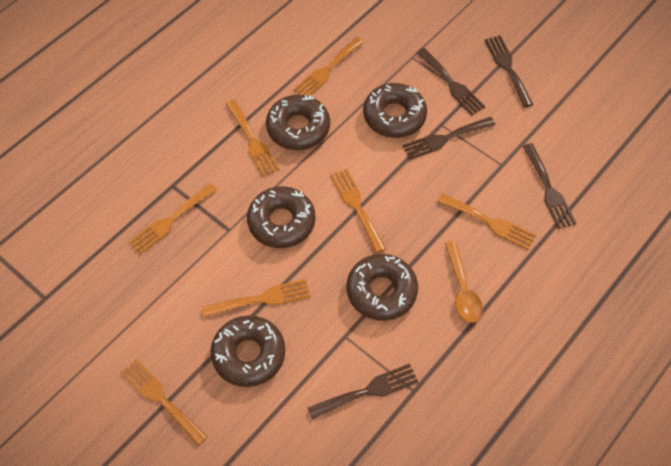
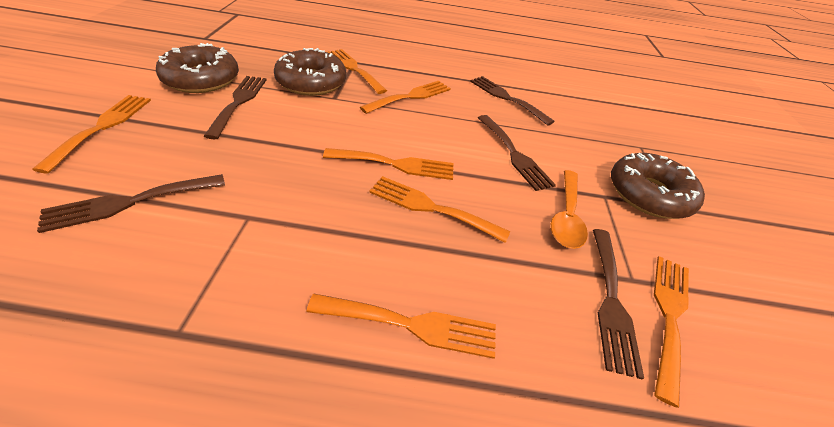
brown donut: [211,315,285,387] [247,186,316,248] [266,94,330,150] [347,254,418,321] [363,83,427,138] = 5 -> [156,43,239,93] [274,48,346,96] [611,153,705,219] = 3

